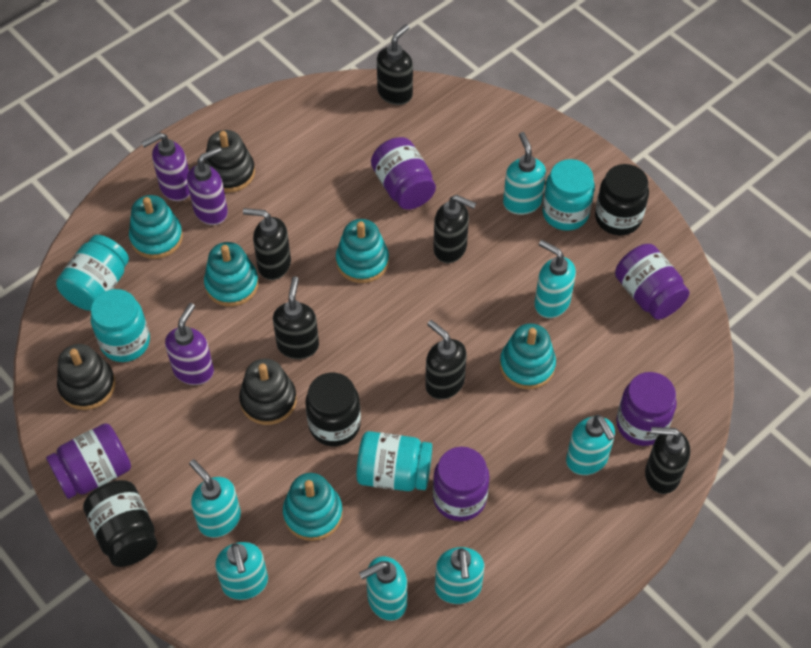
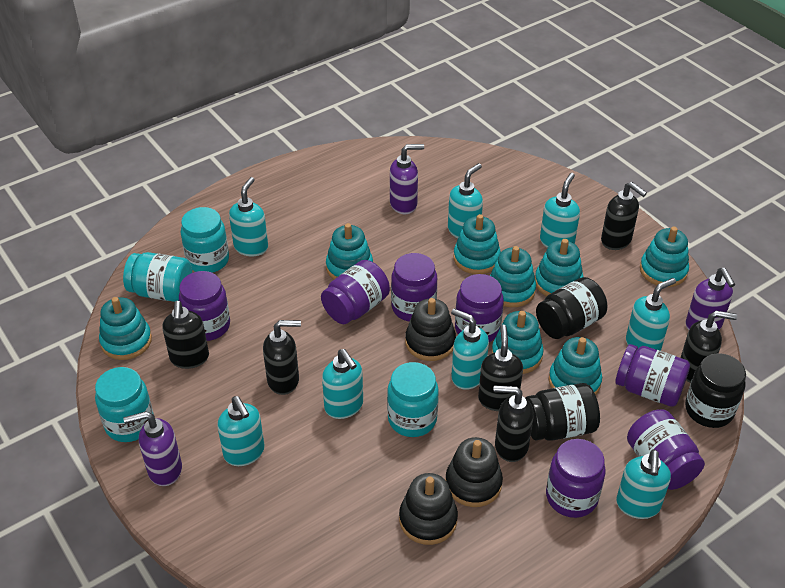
purple jar: [46,423,131,499] [371,137,436,210] [433,447,490,521] [615,244,690,320] [616,372,677,446] = 5 -> [179,271,230,341] [321,260,390,324] [391,253,437,322] [455,274,504,342] [546,439,606,518] [615,344,690,407] [627,409,705,490] = 7
turquoise soap dispenser: [189,459,241,538] [215,542,268,600] [359,556,407,621] [435,547,484,604] [503,132,546,215] [534,240,576,318] [566,415,615,475] = 7 -> [218,396,265,466] [229,177,268,256] [322,349,363,419] [448,163,483,238] [451,309,489,390] [540,173,580,248] [616,449,671,519] [626,278,676,351] = 8
turquoise stacking toy: [129,195,183,259] [204,242,259,307] [283,473,343,541] [336,219,389,283] [500,323,556,389] = 5 -> [99,297,152,360] [326,223,373,279] [453,214,501,274] [490,246,536,307] [492,311,544,374] [535,239,583,296] [549,337,602,395] [640,227,689,287] = 8

